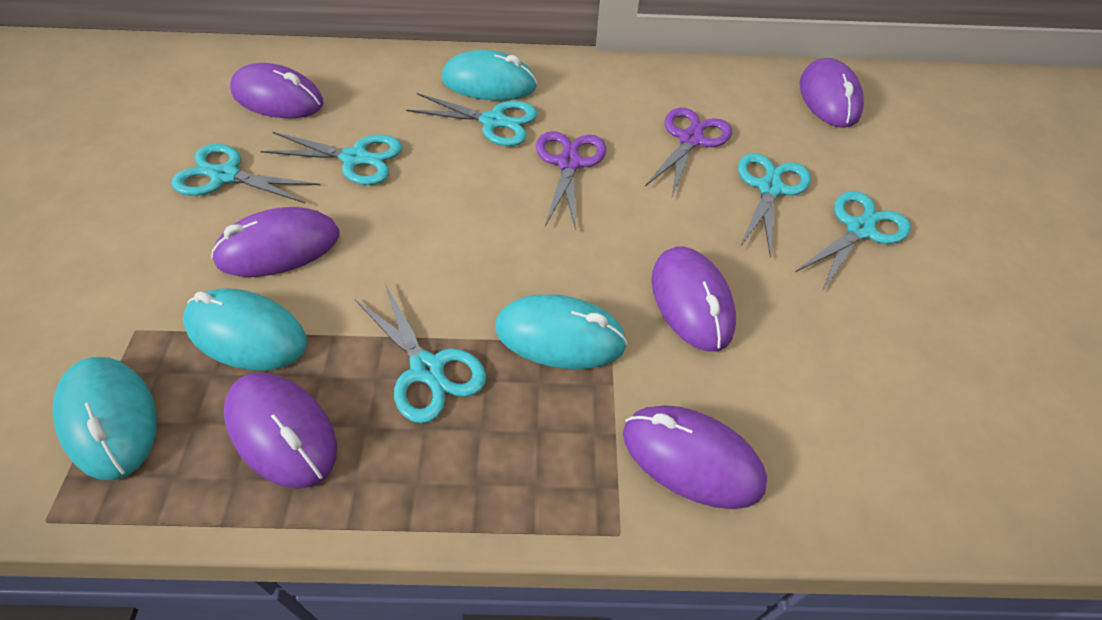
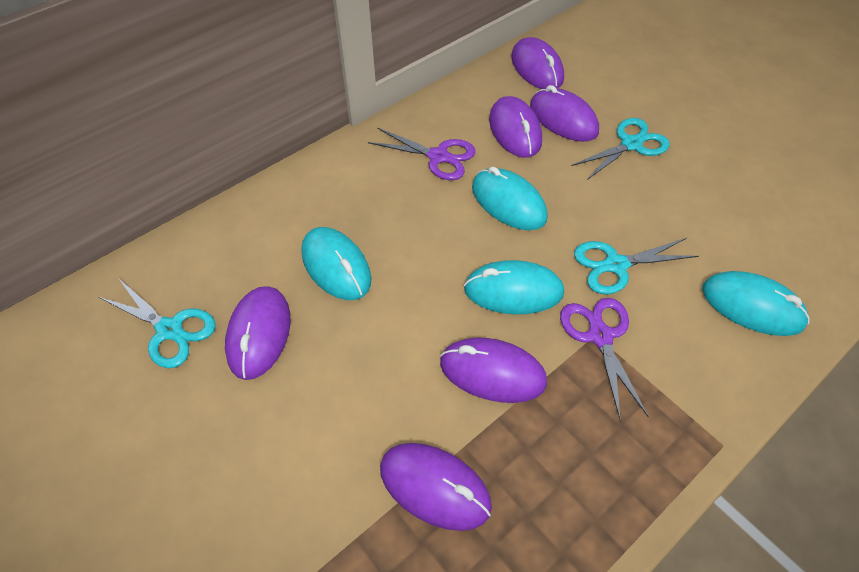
turquoise scissors: [171,144,320,204] [260,132,402,185] [355,282,486,423] [406,93,537,146] [738,153,811,257] [795,191,911,291] = 6 -> [99,279,216,368] [571,118,670,181] [574,238,699,295] = 3

